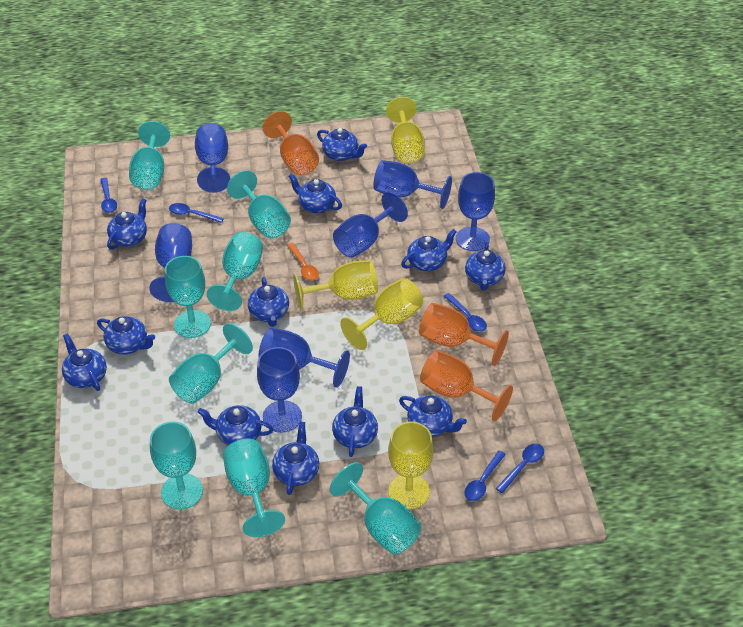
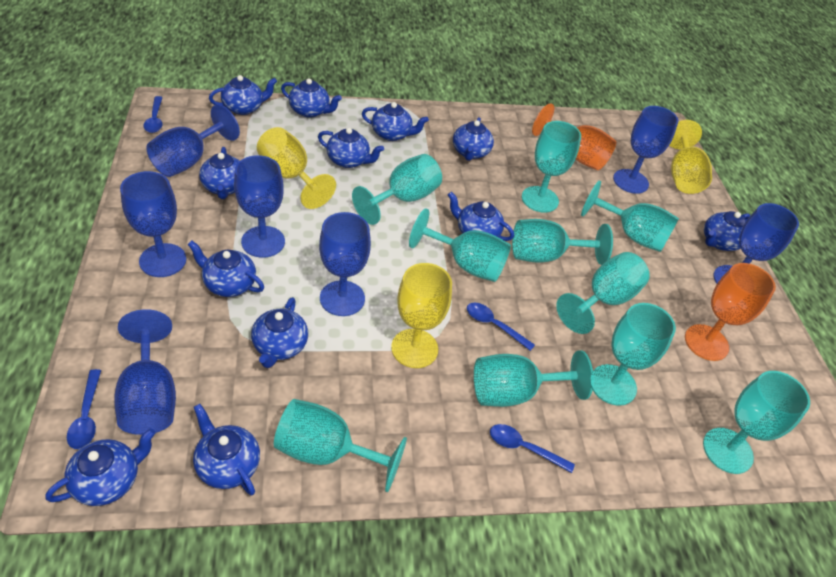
blue spoon: [100,178,117,213] [169,203,224,223] [444,293,487,332] [464,451,506,501] [496,443,544,493] = 5 -> [67,369,101,449] [144,96,163,133] [467,303,535,351] [490,424,575,473] = 4
orange goblet: [262,111,319,175] [419,303,509,366] [420,350,513,421] = 3 -> [532,103,616,170] [685,263,776,361] = 2
orange spoon: [287,243,319,281] = 1 -> none = 0
turquoise goblet: [129,121,170,190] [150,422,203,509] [165,256,211,338] [169,323,253,404] [207,232,263,311] [223,438,285,537] [227,170,291,238] [330,462,421,555] = 8 -> [274,399,407,492] [352,154,442,225] [409,208,511,282] [474,350,594,407] [512,219,613,265] [522,121,581,213] [556,252,650,334] [581,181,679,252] [593,303,676,406] [703,371,810,474] = 10
yellow goblet: [293,260,378,310] [340,278,423,350] [386,97,425,163] [388,422,433,509] = 4 -> [257,127,336,209] [391,263,452,368] [669,120,712,194] = 3

